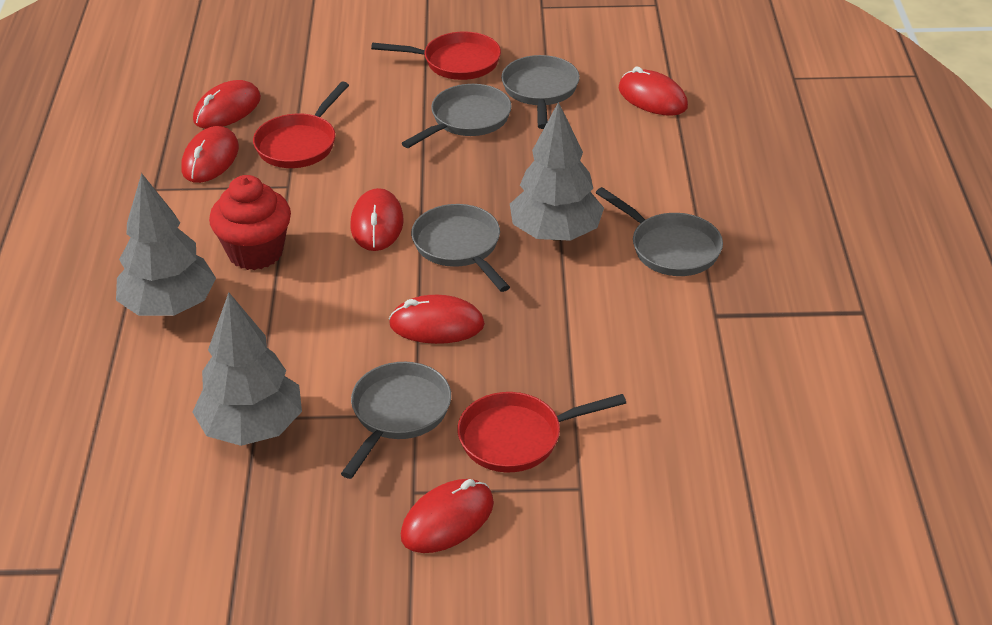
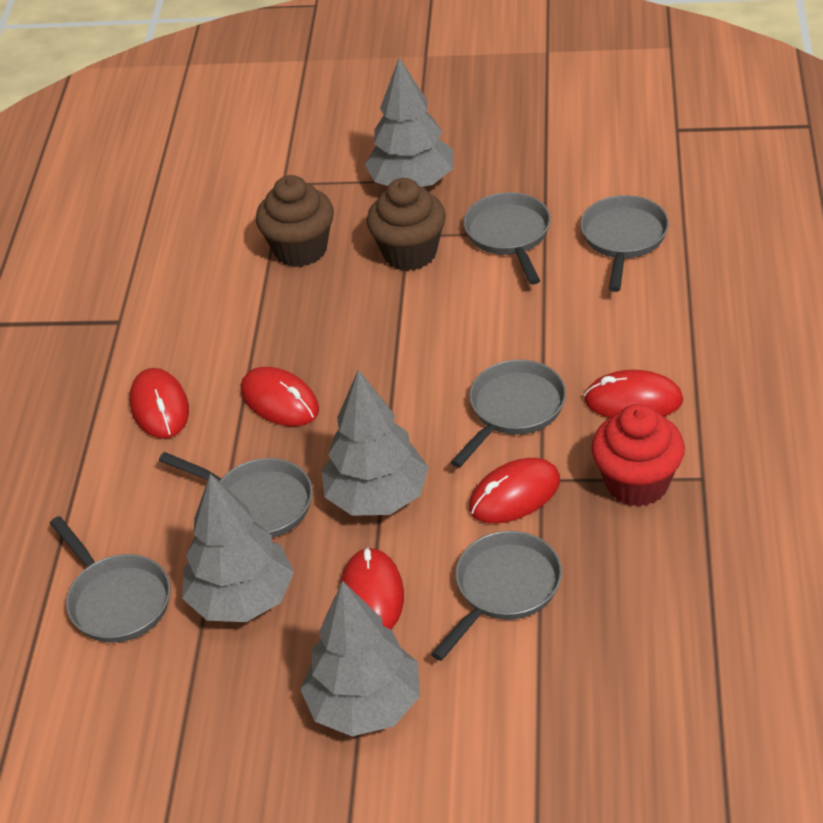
brown cupcake: none = 0 -> [256,175,334,267] [367,178,446,271] = 2
grey pan: [341,362,451,479] [402,84,512,148] [411,204,510,292] [501,55,580,129] [596,187,723,276] = 5 -> [50,516,170,643] [159,452,313,538] [431,531,562,661] [451,360,566,468] [464,192,551,285] [580,195,669,292] = 6
grey tree: [116,173,216,316] [193,292,302,446] [510,102,604,241] = 3 -> [182,474,294,622] [300,581,420,736] [321,370,429,516] [365,58,453,187] = 4
red mouse: [181,126,239,183] [193,80,261,129] [351,188,404,251] [389,295,485,344] [401,479,494,553] [619,67,688,116] = 6 -> [129,368,189,439] [241,367,319,426] [341,547,404,629] [469,458,560,523] [584,370,683,418] = 5
red pan: [253,82,349,168] [371,31,501,80] [457,392,626,472] = 3 -> none = 0

